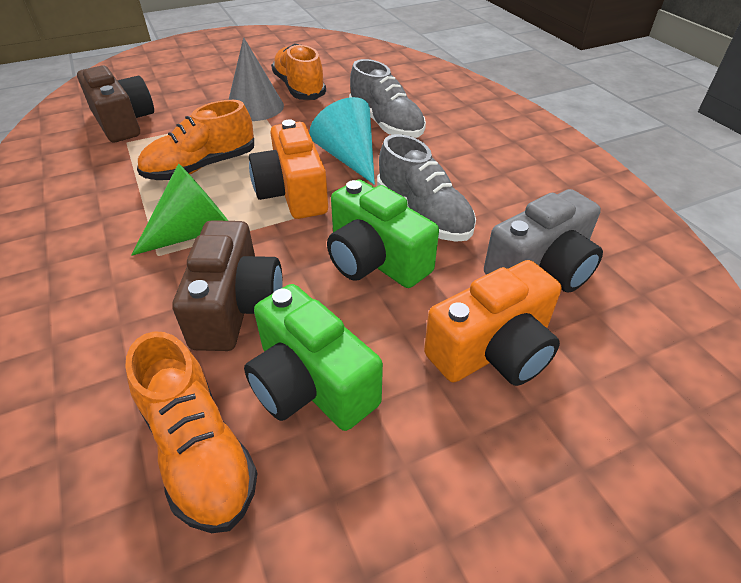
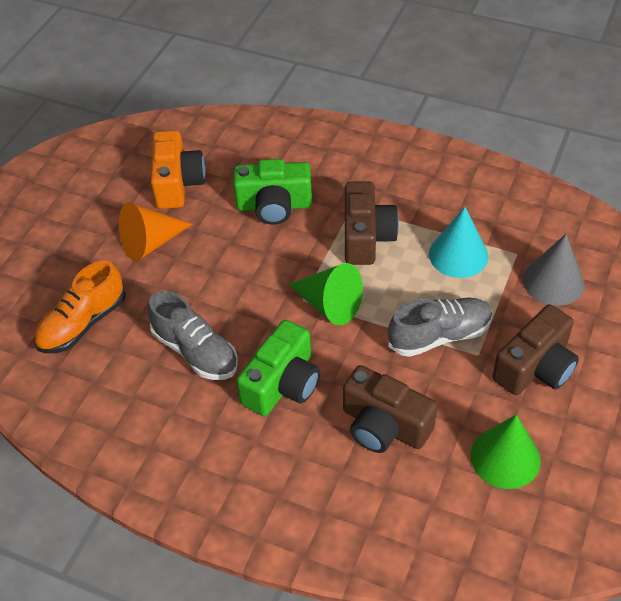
brown camera: [77,66,154,142] [172,220,283,351] = 2 -> [343,365,437,453] [345,181,399,265] [492,304,579,395] = 3
green cone: [131,163,228,256] = 1 -> [288,263,363,325] [470,415,541,489] = 2
grey camera: [484,189,603,293] = 1 -> none = 0
orange camera: [249,119,328,219] [424,260,561,386] = 2 -> [151,130,206,209] = 1
orange cone: none = 0 -> [119,202,192,261] = 1
orange shoe: [125,331,258,533] [137,100,254,180] [271,43,326,100] = 3 -> [34,261,126,353] = 1

